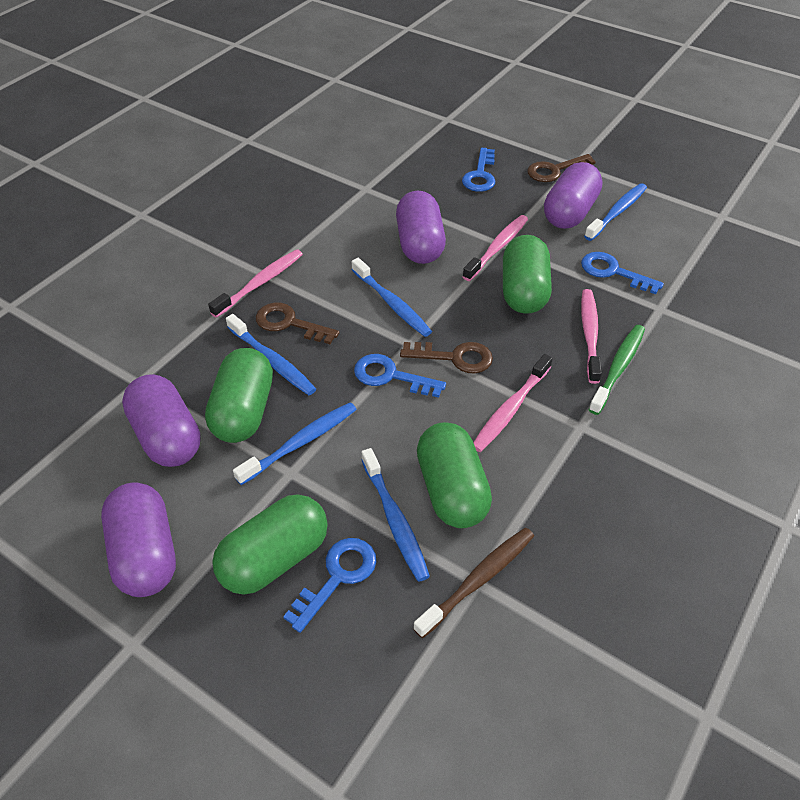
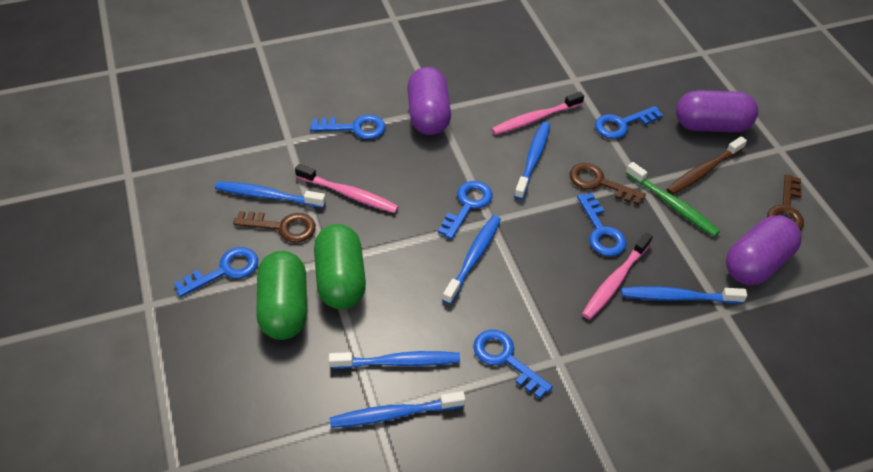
blue key: [283,538,376,633] [354,354,446,398] [462,148,495,192] [581,252,664,294] = 4 -> [174,247,258,297] [310,115,386,139] [438,181,493,239] [473,330,553,399] [577,193,627,256] [595,106,663,139] = 6
blue toothbrush: [226,314,316,395] [233,402,357,485] [352,258,432,337] [362,448,430,582] [584,183,647,241] = 5 -> [215,181,326,208] [329,351,460,369] [330,391,466,428] [442,215,501,304] [514,122,550,200] [621,287,747,304] = 6
green capsule: [205,348,273,443] [212,494,328,595] [417,422,492,528] [503,235,552,314] = 4 -> [256,251,307,340] [314,224,366,309] = 2
pink toothbrush: [208,249,303,318] [462,215,528,281] [473,354,553,452] [581,289,602,384] = 4 -> [295,164,399,213] [491,92,584,135] [582,232,653,320] = 3
purple capsule: [101,483,176,597] [122,374,201,467] [396,191,446,264] [544,162,603,229] = 4 -> [407,67,451,135] [676,90,758,132] [726,215,802,285] = 3

